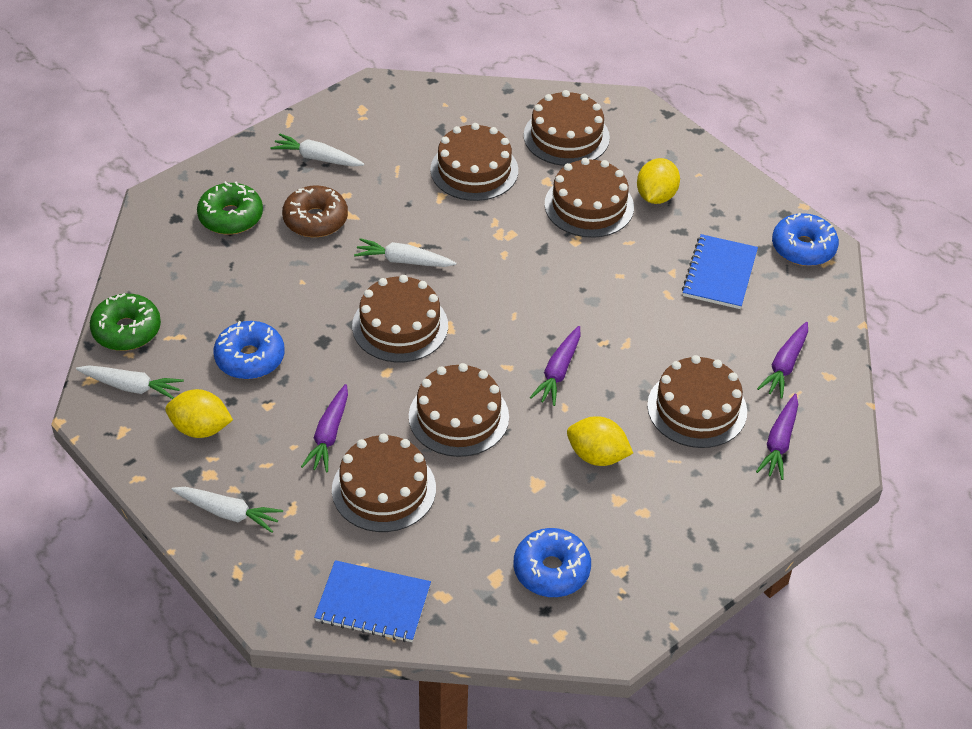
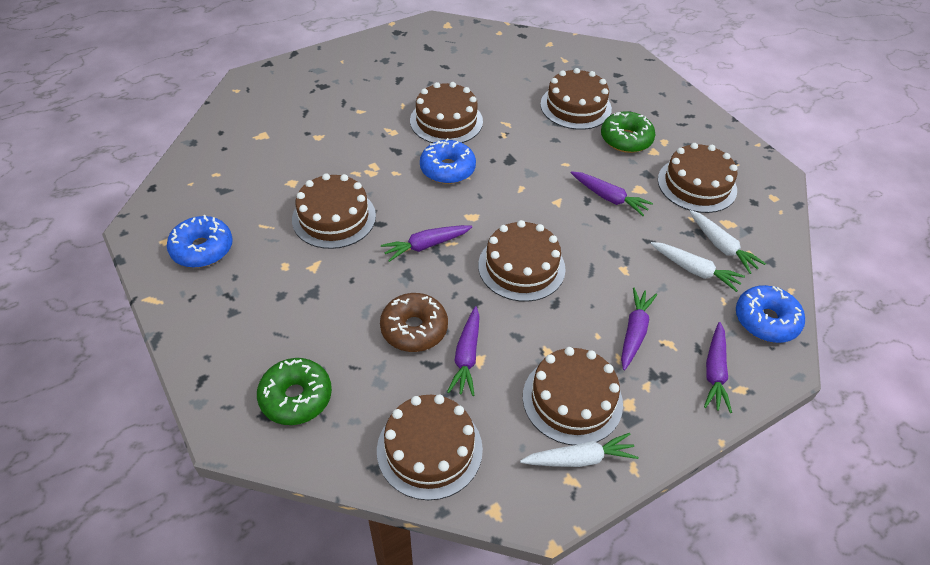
blue notebook: [314,560,431,642] [682,234,758,309] = 2 -> none = 0
purple carrot: [301,384,348,473] [530,326,581,406] [756,394,798,480] [757,322,808,399] = 4 -> [381,225,473,262] [447,306,480,396] [571,171,653,216] [621,287,657,370] [704,322,732,413] = 5
white carrot: [76,365,184,399] [171,487,283,533] [270,134,364,167] [354,238,456,267] = 4 -> [520,433,638,467] [651,242,745,292] [689,210,766,274] = 3
yellow lemon: [165,389,233,438] [567,416,633,466] [637,158,680,204] = 3 -> none = 0

